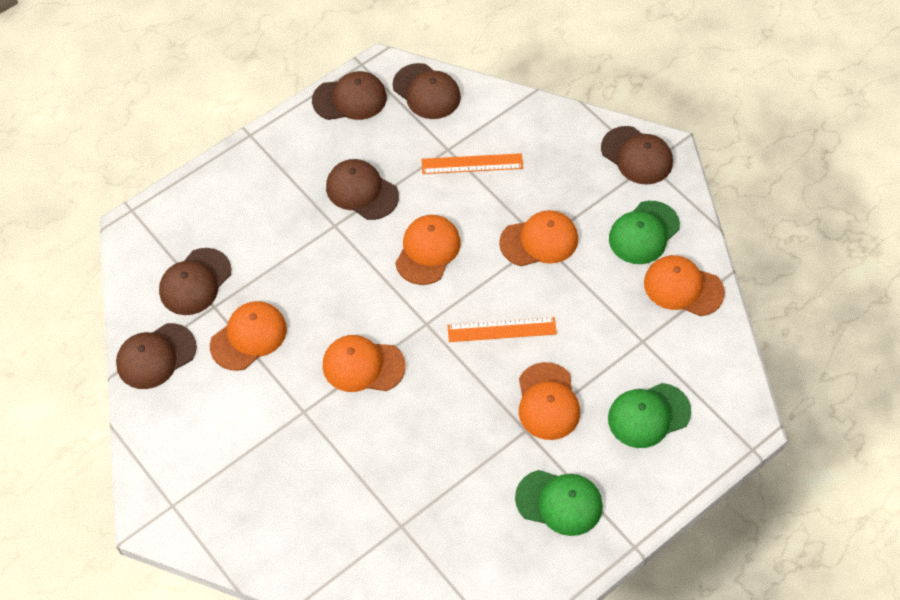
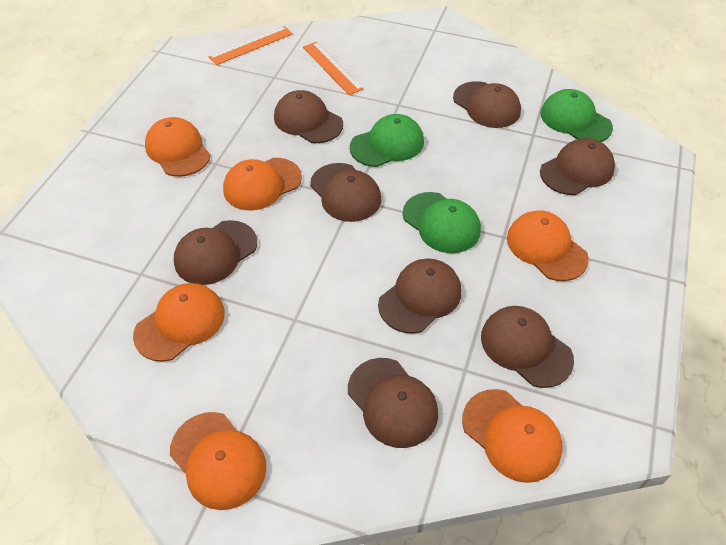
brown cap: [116,323,197,389] [159,248,232,315] [312,71,387,120] [326,159,399,220] [392,63,461,119] [601,126,673,185] = 6 -> [174,220,257,285] [274,90,343,143] [310,163,381,222] [348,358,438,448] [378,258,461,334] [453,81,521,128] [481,306,574,388] [540,138,615,195] = 8

